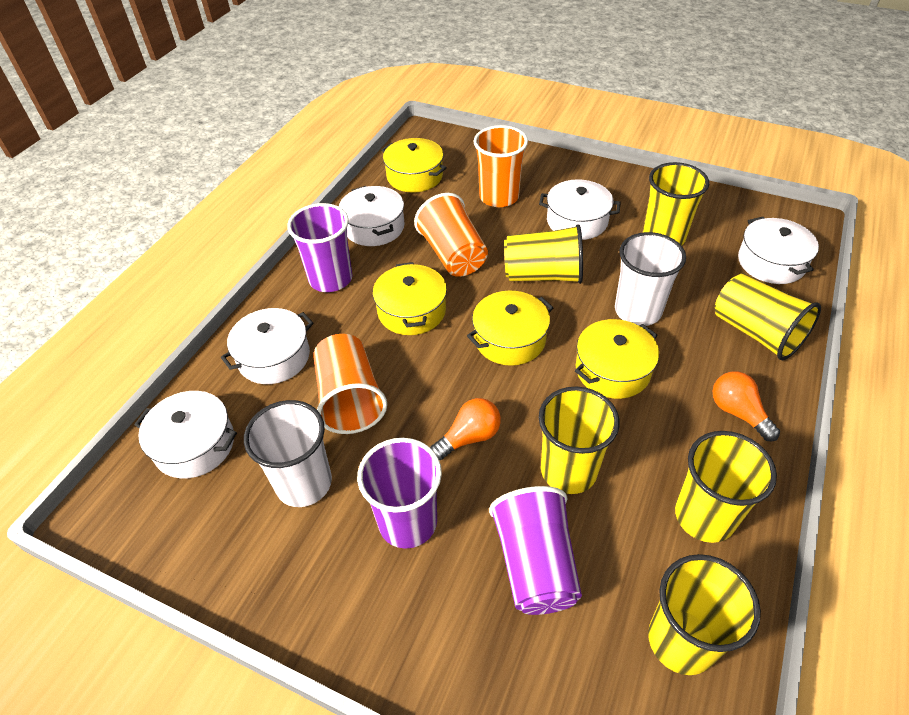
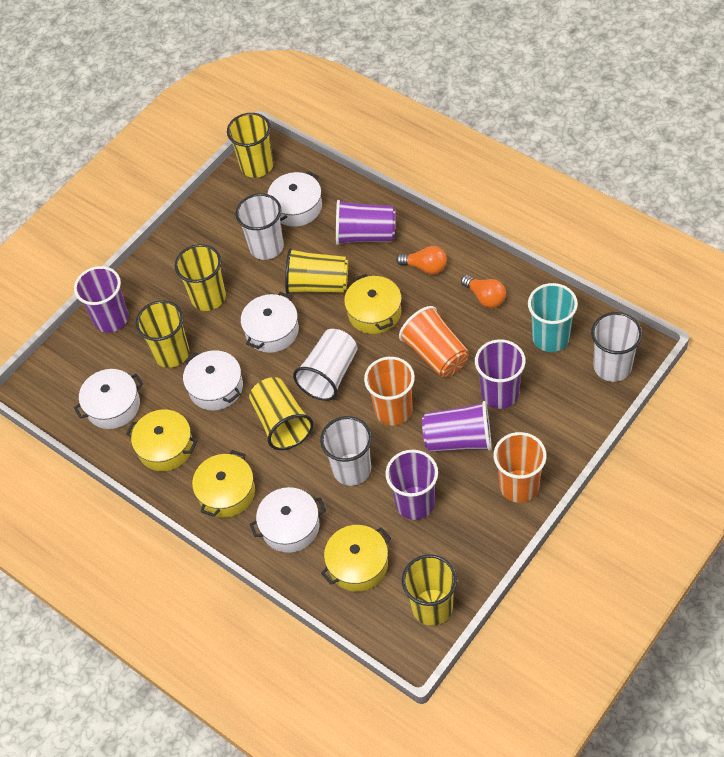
purple cup: [287,203,353,292] [357,438,442,549] [489,486,582,615] = 3 -> [74,266,129,333] [336,200,395,245] [385,450,438,520] [422,401,492,452] [475,339,526,409] = 5
turquoise cup: none = 0 -> [528,283,578,352] = 1
white cup: [244,400,332,507] [615,232,686,326] = 2 -> [235,193,284,260] [293,329,358,401] [320,416,372,486] [591,312,642,382] = 4

